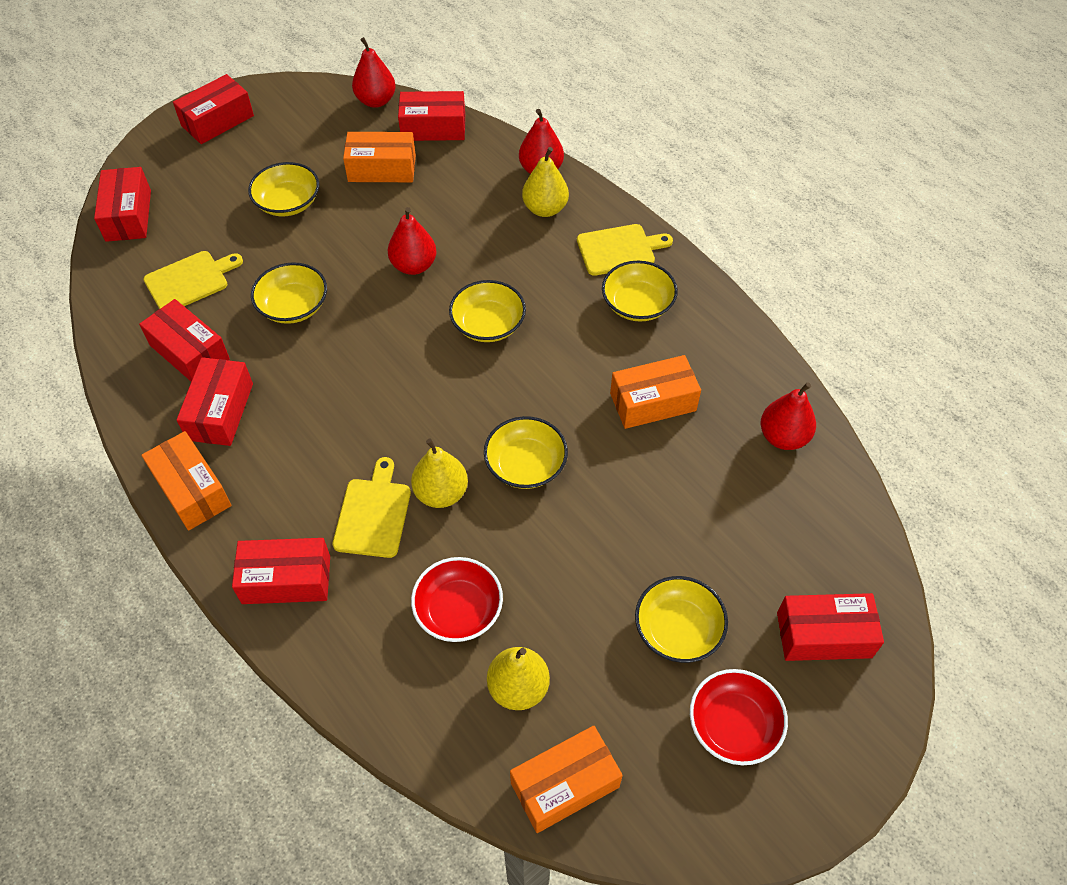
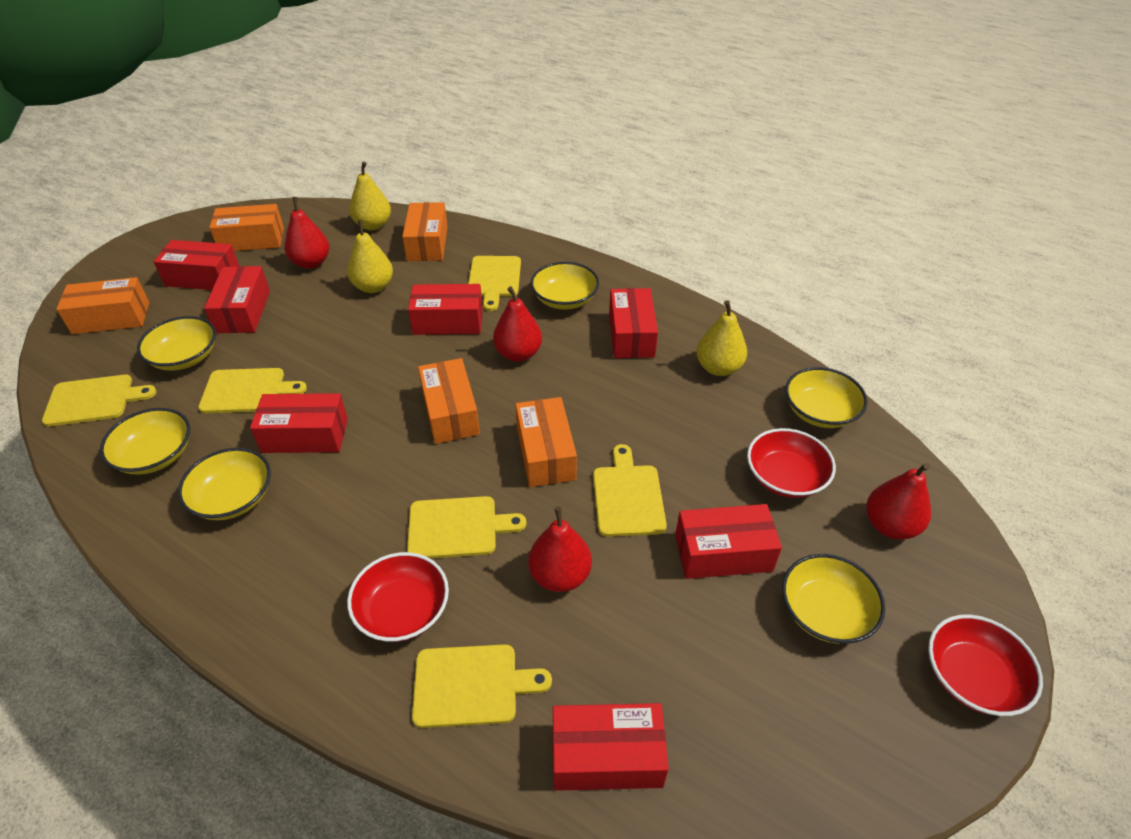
orange box: [142,431,232,531] [343,132,416,182] [510,726,623,833] [610,355,701,429] = 4 -> [56,277,149,334] [209,204,284,251] [402,202,448,261] [418,358,480,444] [515,397,577,487] = 5
red bowl: [411,557,503,642] [690,669,788,765] = 2 -> [347,552,449,642] [747,428,836,498] [928,615,1043,716] = 3
yellow cutting board: [144,251,243,309] [333,457,411,558] [577,224,673,276] = 3 -> [42,375,156,427] [198,368,307,413] [407,496,526,559] [412,644,552,728] [468,256,521,311] [593,444,667,537] = 6

